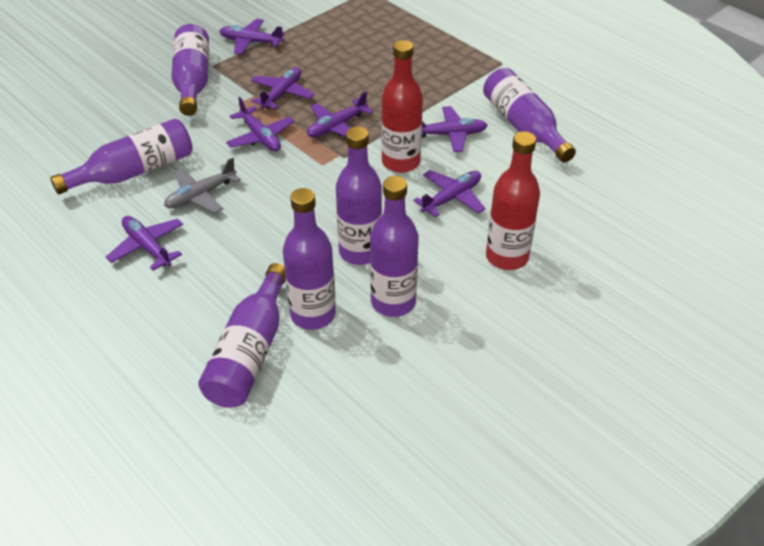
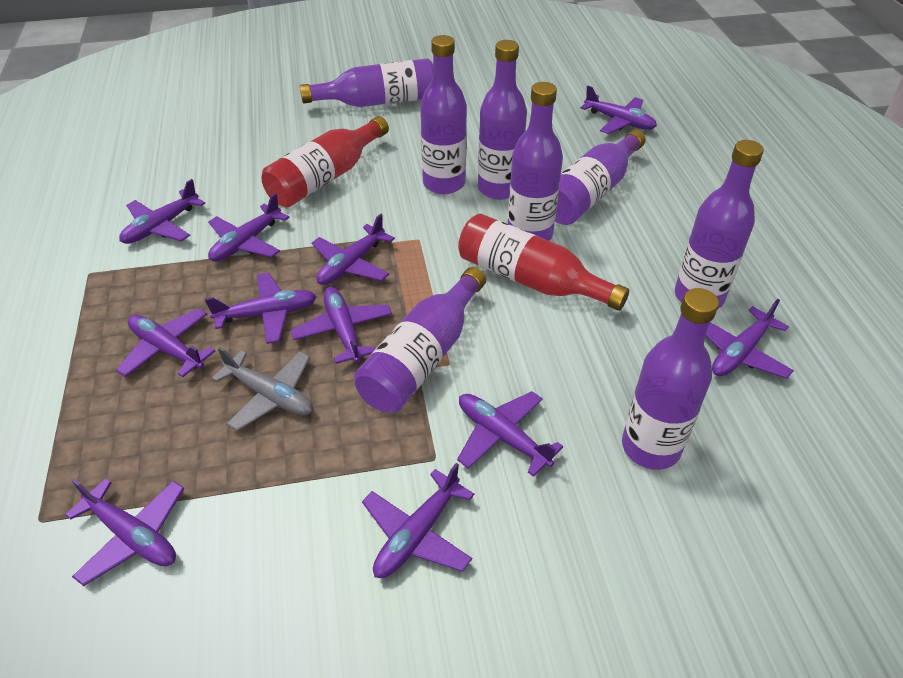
purple bottle: [50,119,192,194] [171,24,209,116] [198,263,286,408] [283,188,336,330] [336,126,382,265] [370,176,419,317] [483,68,576,163] = 7 -> [300,58,433,107] [354,267,486,413] [420,35,467,194] [478,40,527,200] [508,82,563,241] [555,129,646,225] [622,288,719,470] [675,140,764,309] = 8
purple plane: [106,216,183,271] [219,19,285,55] [226,97,294,151] [251,67,314,109] [307,91,374,137] [413,170,486,217] [422,106,488,152] = 7 -> [65,478,184,586] [116,308,215,377] [119,179,205,244] [205,272,317,344] [208,193,290,262] [291,287,392,364] [311,214,395,285] [362,463,474,578] [457,391,563,477] [581,86,657,134] [706,299,794,379] = 11

